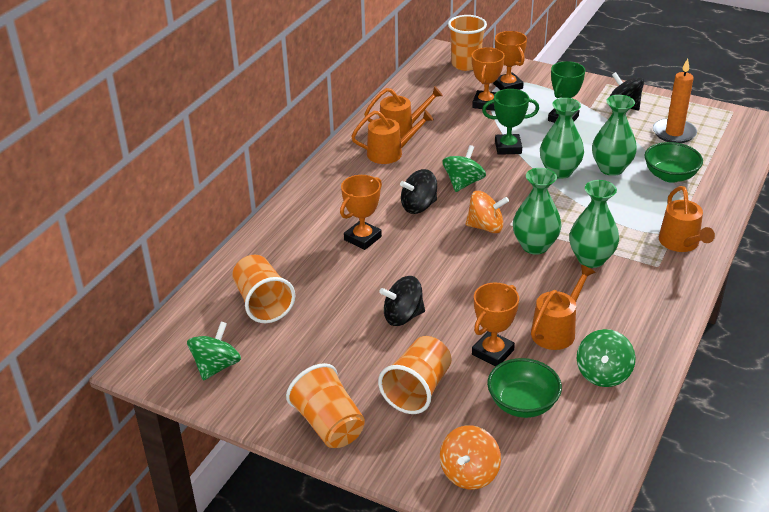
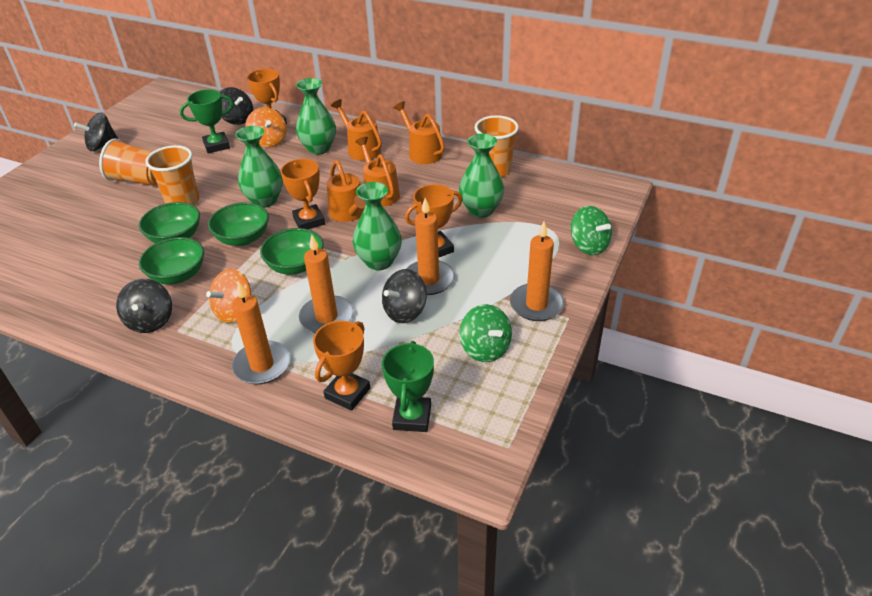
black spinning top: [379,276,425,326] [400,169,437,214] [610,72,644,110] = 3 -> [74,113,118,151] [116,279,172,333] [220,87,253,125] [382,269,427,323] = 4
green bowl: [487,358,562,418] [644,142,703,183] = 2 -> [139,202,200,243] [139,237,204,284] [208,202,269,246] [260,228,324,275] = 4
green spinning top: [187,321,241,381] [442,145,486,192] [577,329,636,387] = 3 -> [460,304,512,362] [571,206,612,255] = 2
orange candle: [653,58,697,143] = 1 -> [232,281,290,384] [299,235,353,333] [406,198,455,295] [510,222,564,321] = 4
orange cup: [232,255,295,323] [286,363,365,448] [378,336,452,414] [448,15,487,71] = 4 -> [99,138,157,186] [145,145,199,205] [474,115,519,178] = 3

